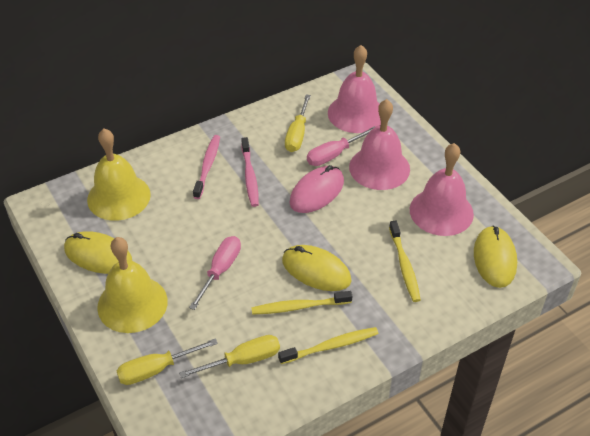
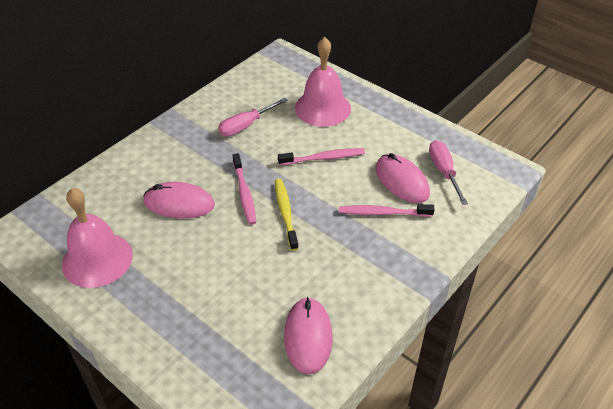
pink bell: [328,45,381,133] [349,99,410,190] [410,143,474,236] = 3 -> [62,188,133,288] [295,37,351,127] = 2
pink mouse: [290,165,344,213] = 1 -> [143,182,215,219] [284,297,333,374] [376,153,430,203] = 3
pink toothbrush: [193,135,220,199] [241,137,259,207] = 2 -> [233,153,256,225] [278,148,365,165] [339,204,435,217] = 3
yellow bell: [87,129,151,221] [97,237,168,333] = 2 -> none = 0
yellow mouse: [64,231,132,274] [282,245,351,291] [474,225,517,288] = 3 -> none = 0
yellow screwdriver: [117,338,218,385] [179,335,280,378] [285,94,311,152] = 3 -> none = 0
yellow toothbrush: [251,291,352,315] [278,327,379,364] [389,221,421,302] = 3 -> [275,179,299,251] = 1

